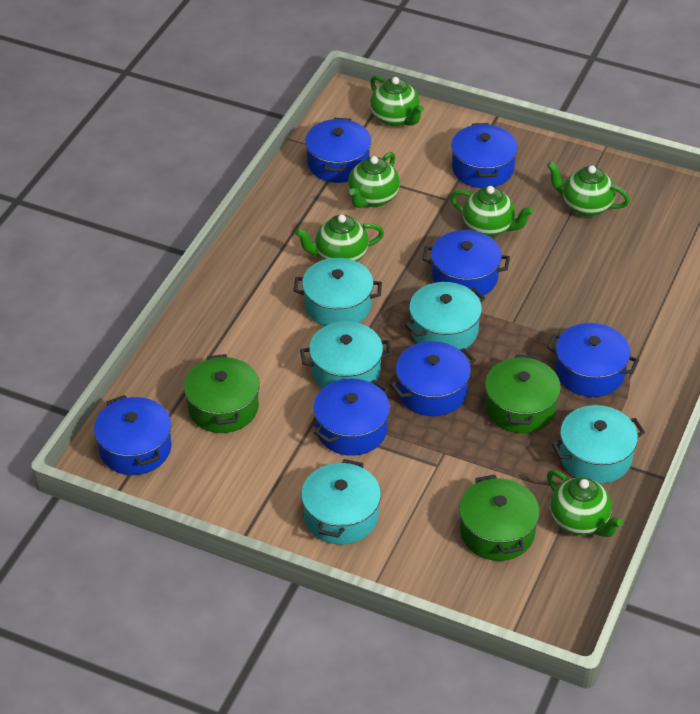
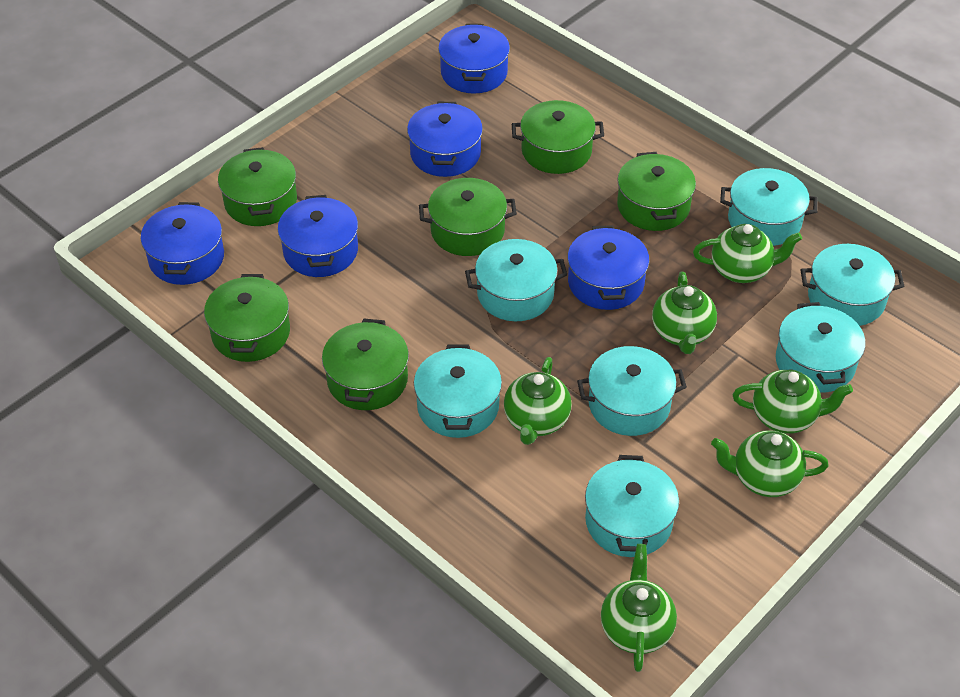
blue pot: [94,395,172,475] [305,118,371,183] [313,379,390,456] [390,341,476,416] [422,230,510,298] [451,123,518,188] [547,323,639,397] = 7 -> [141,202,224,285] [278,195,358,277] [407,102,483,177] [438,24,510,93] [567,225,649,310] = 5
green pot: [184,354,260,433] [459,474,540,561] [485,354,561,433] = 3 -> [204,274,290,362] [218,147,297,226] [322,318,409,410] [419,178,517,256] [512,100,604,174] [617,152,696,231] = 6
turquoise pot: [294,258,382,326] [300,321,392,388] [301,459,381,545] [405,282,485,350] [552,405,645,484] = 5 -> [414,345,502,438] [465,239,567,321] [577,346,687,436] [585,455,679,557] [720,168,818,246] [776,302,865,393] [801,244,905,326] = 7

